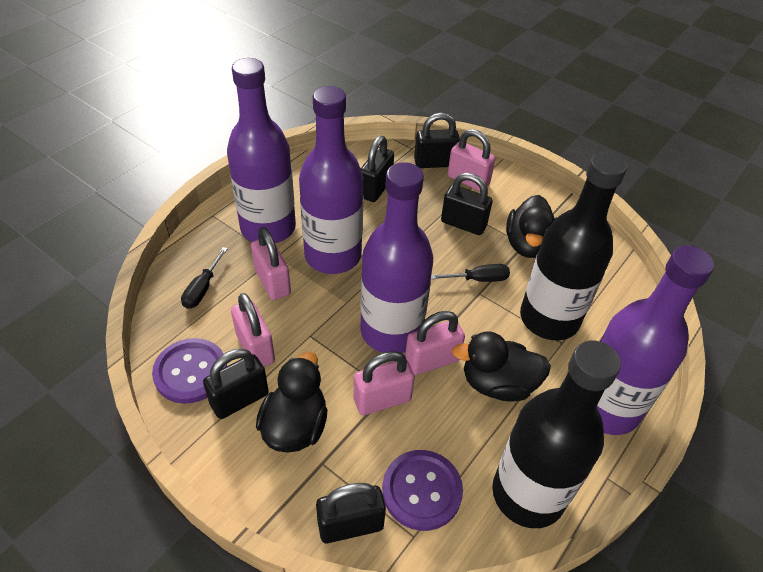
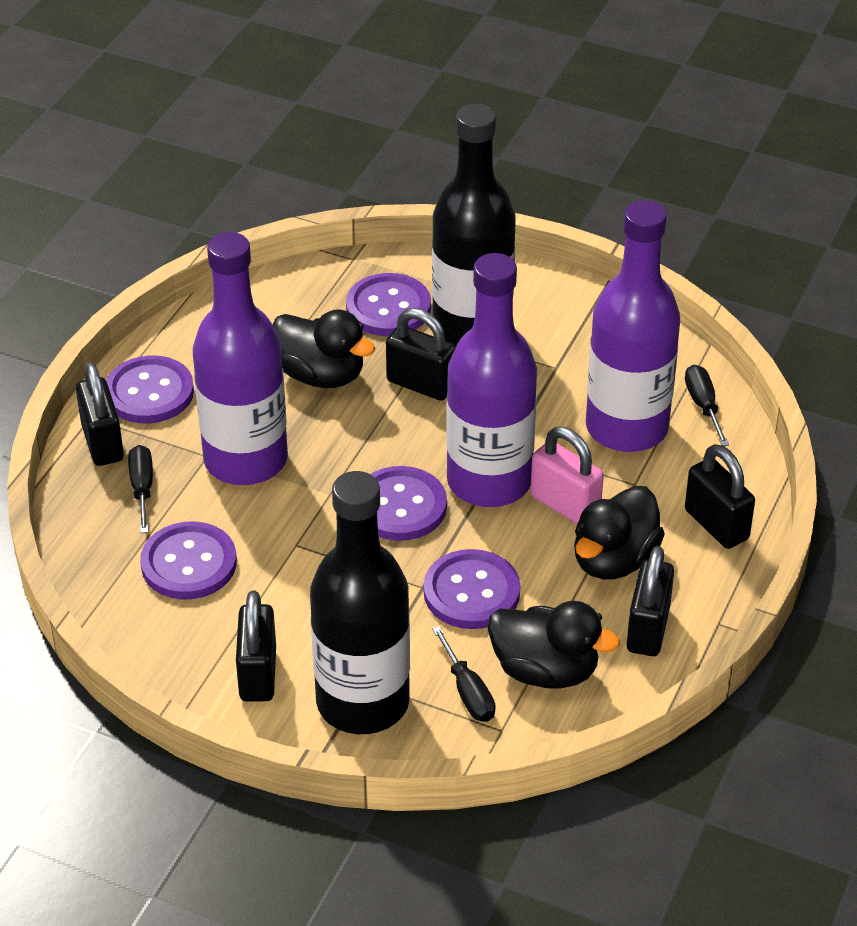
black screwdriver: [181,247,228,309] [431,264,510,282] = 2 -> [128,445,153,533] [432,626,495,722] [685,365,729,446] = 3
pink padlock: [231,293,275,367] [251,227,291,300] [354,351,415,415] [405,311,465,375] [448,129,495,191] = 5 -> [530,427,604,524] = 1
purple bottle: [227,58,296,243] [299,86,363,274] [360,162,433,353] [597,245,714,435] = 4 -> [193,232,288,485] [446,253,537,507] [586,200,680,452] = 3
purple button: [152,338,227,404] [382,450,463,531] = 2 -> [106,355,194,424] [140,521,237,600] [346,273,431,336] [371,466,447,541] [424,549,520,629] = 5

